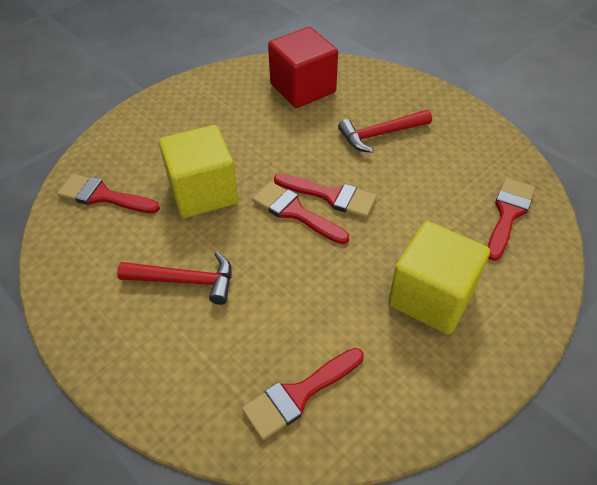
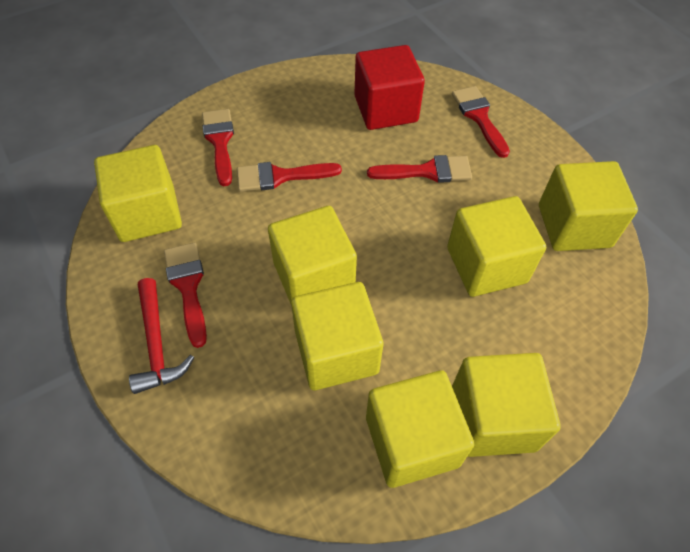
red hammer: [117,252,232,305] [338,110,432,153] = 2 -> [129,278,194,394] = 1
yellow cube: [159,125,238,218] [388,221,490,335] = 2 -> [94,145,182,242] [268,206,357,304] [291,282,383,390] [366,370,474,488] [447,196,546,297] [452,353,560,457] [539,161,638,251] = 7

